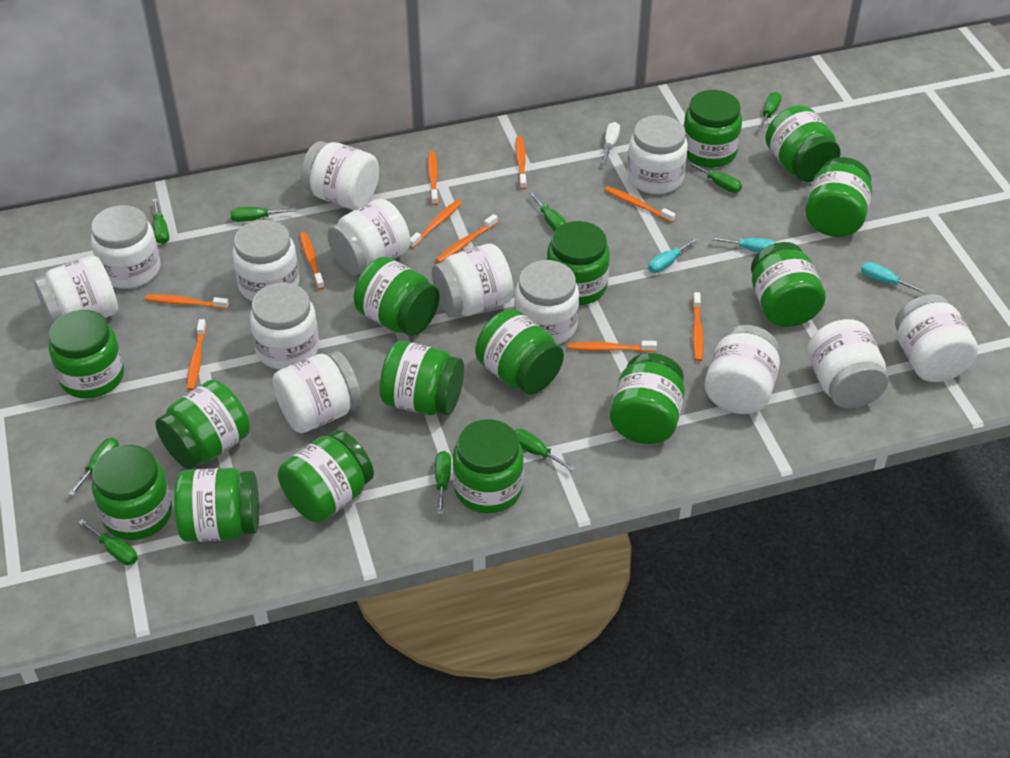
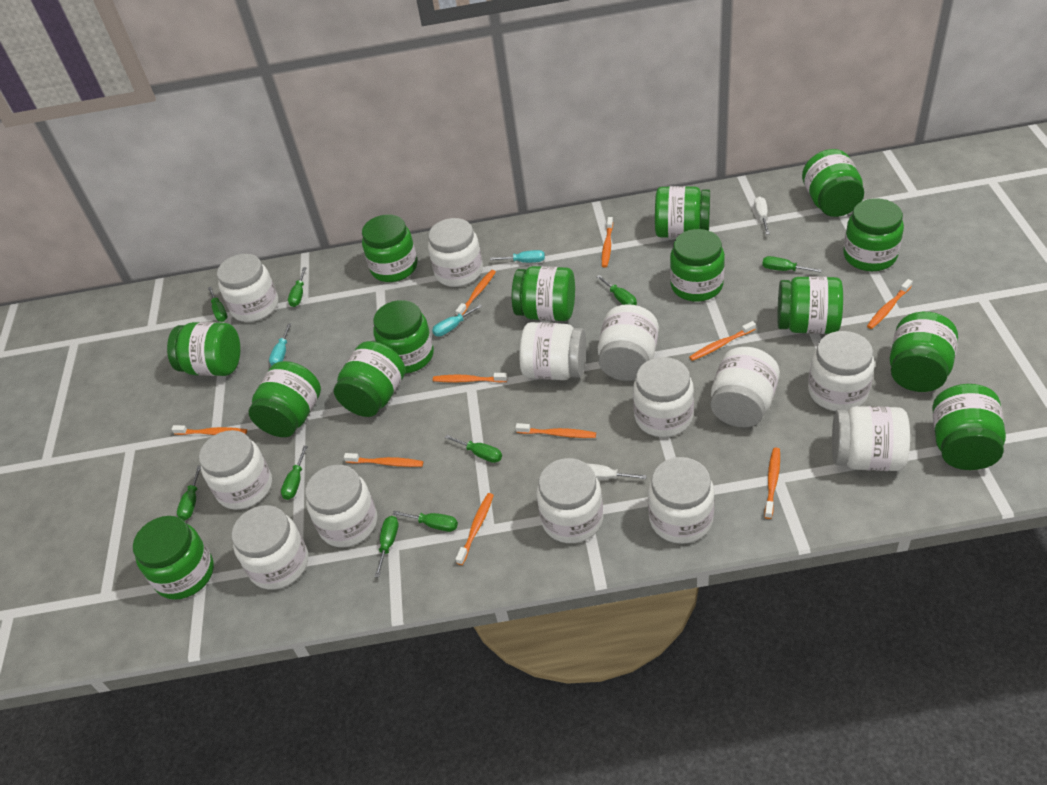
green jar: [49,310,124,399] [92,445,172,540] [156,380,250,469] [174,468,259,542] [278,430,374,523] [353,257,440,336] [379,341,464,415] [453,419,524,513] [475,309,564,395] [547,221,610,305] [610,353,685,444] [683,90,742,168] [751,242,826,327] [765,105,840,182] [805,157,872,237] = 15 -> [133,516,214,600] [167,322,241,376] [249,361,321,437] [334,341,405,417] [362,214,417,282] [373,300,434,373] [512,266,575,321] [655,186,710,238] [670,229,725,302] [778,276,843,334] [802,149,864,217] [843,198,904,271] [890,312,958,392] [932,384,1006,470] = 14
white screwdriver: [602,122,620,164] = 1 -> [586,463,647,480] [754,197,770,234] = 2

